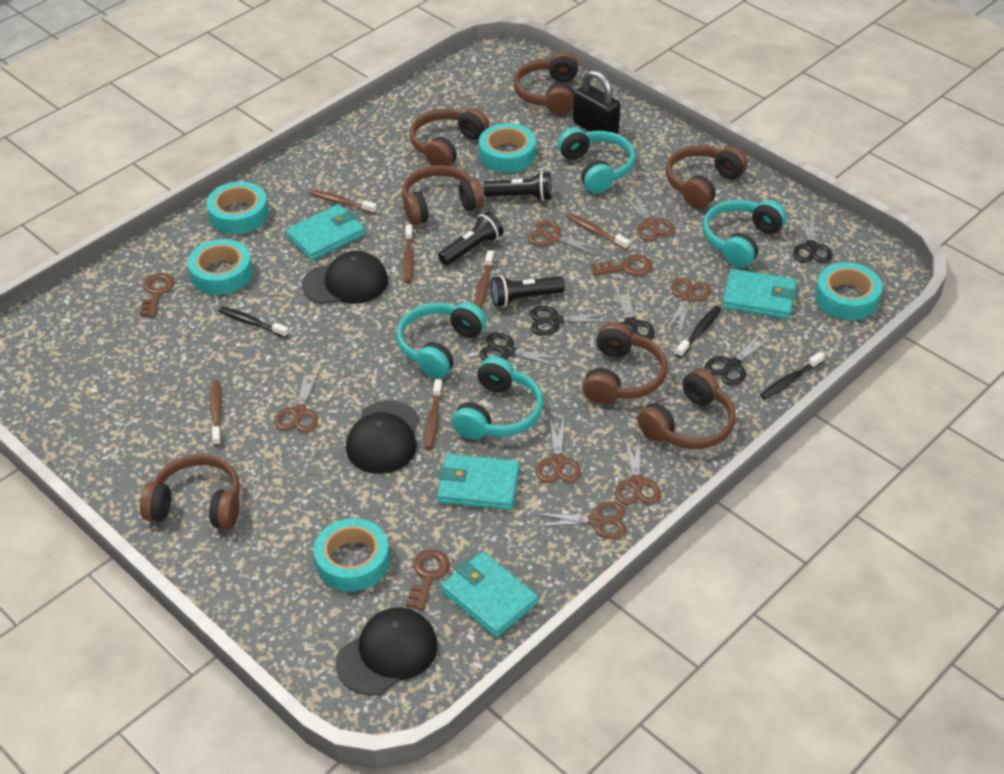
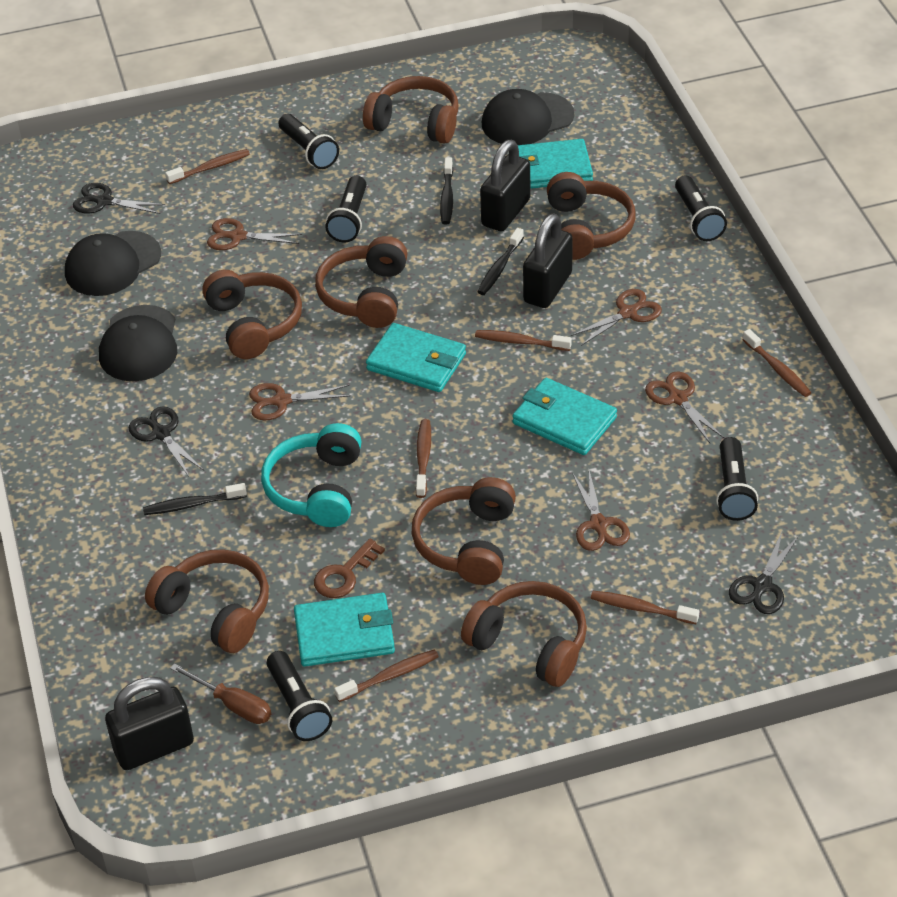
black flashlight: [438,211,503,265] [483,171,552,201] [491,275,565,307] = 3 -> [267,651,332,741] [278,114,339,169] [325,176,367,242] [675,175,727,241] [716,437,758,521] = 5
black padlock: [573,70,621,134] = 1 -> [105,677,194,770] [480,140,531,231] [523,213,573,308] = 3
black scissors: [479,333,565,368] [529,306,612,335] [614,285,655,340] [705,331,773,386] [793,212,833,263] = 5 -> [73,183,165,214] [129,406,204,476] [729,530,799,614] = 3
brown key: [140,273,174,317] [406,549,450,611] [591,255,652,276] = 3 -> [314,538,385,598] = 1
brown scissors: [274,370,319,433] [527,220,605,256] [534,501,626,539] [536,417,581,483] [615,435,661,505] [622,191,675,241] [667,277,711,335] = 7 -> [207,218,302,250] [249,383,351,420] [571,289,662,346] [572,470,630,551] [645,371,724,443] = 5
brown screwdriver: none = 0 -> [170,663,271,724] = 1
turquoise headphones: [396,302,487,379] [452,356,543,439] [557,127,636,193] [702,200,787,268] = 4 -> [261,423,361,527] = 1
turquoise tape: [188,239,253,295] [207,182,269,234] [314,518,390,592] [479,123,536,173] [815,262,882,320] = 5 -> none = 0

